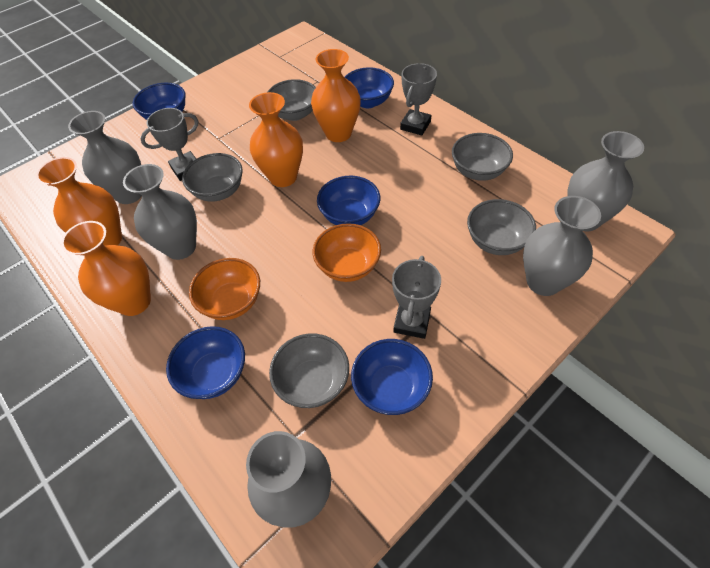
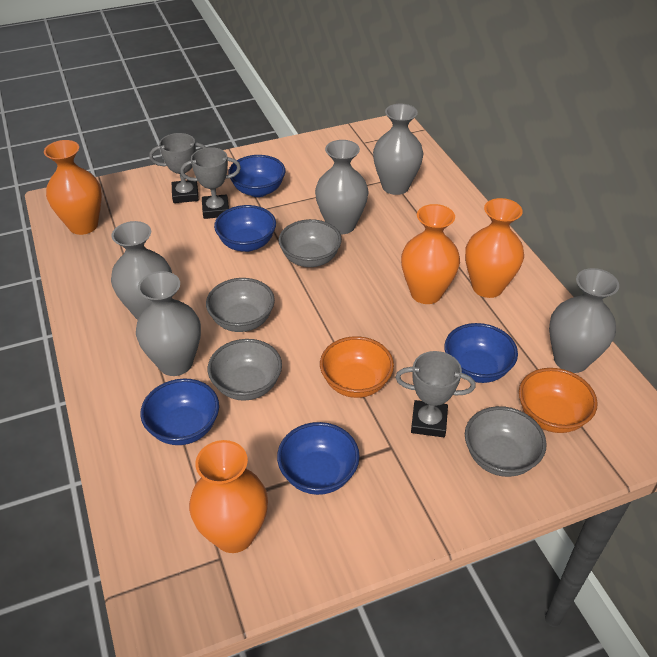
grey bowl: [182,153,243,202] [268,79,316,121] [269,333,349,408] [452,133,513,181] [467,199,536,255] = 5 -> [206,278,275,332] [208,339,282,401] [279,219,342,267] [465,406,547,477] = 4

